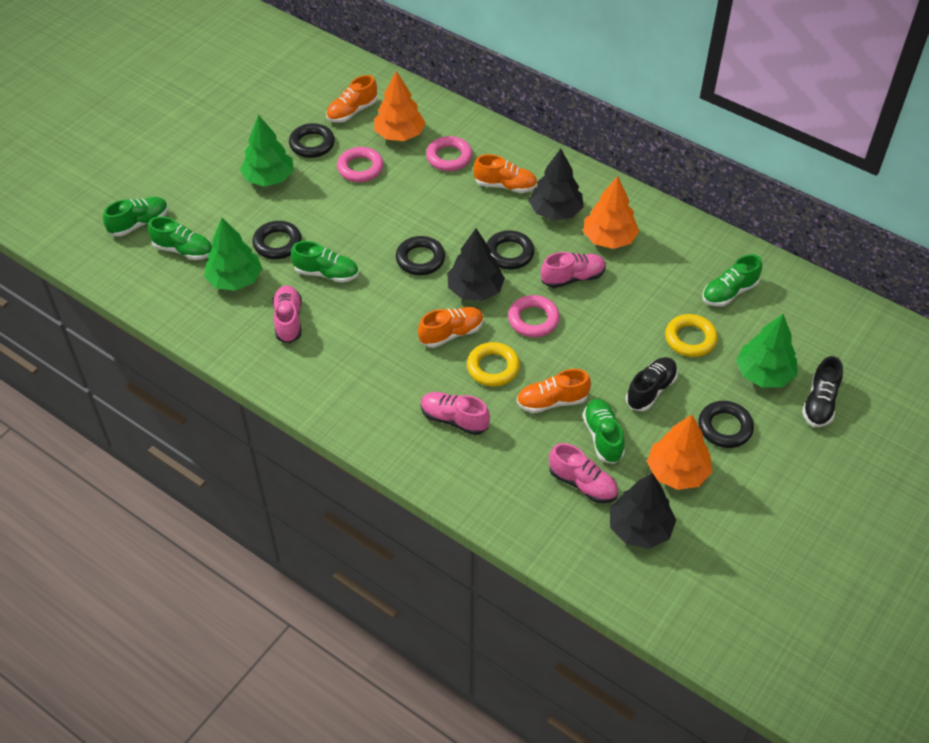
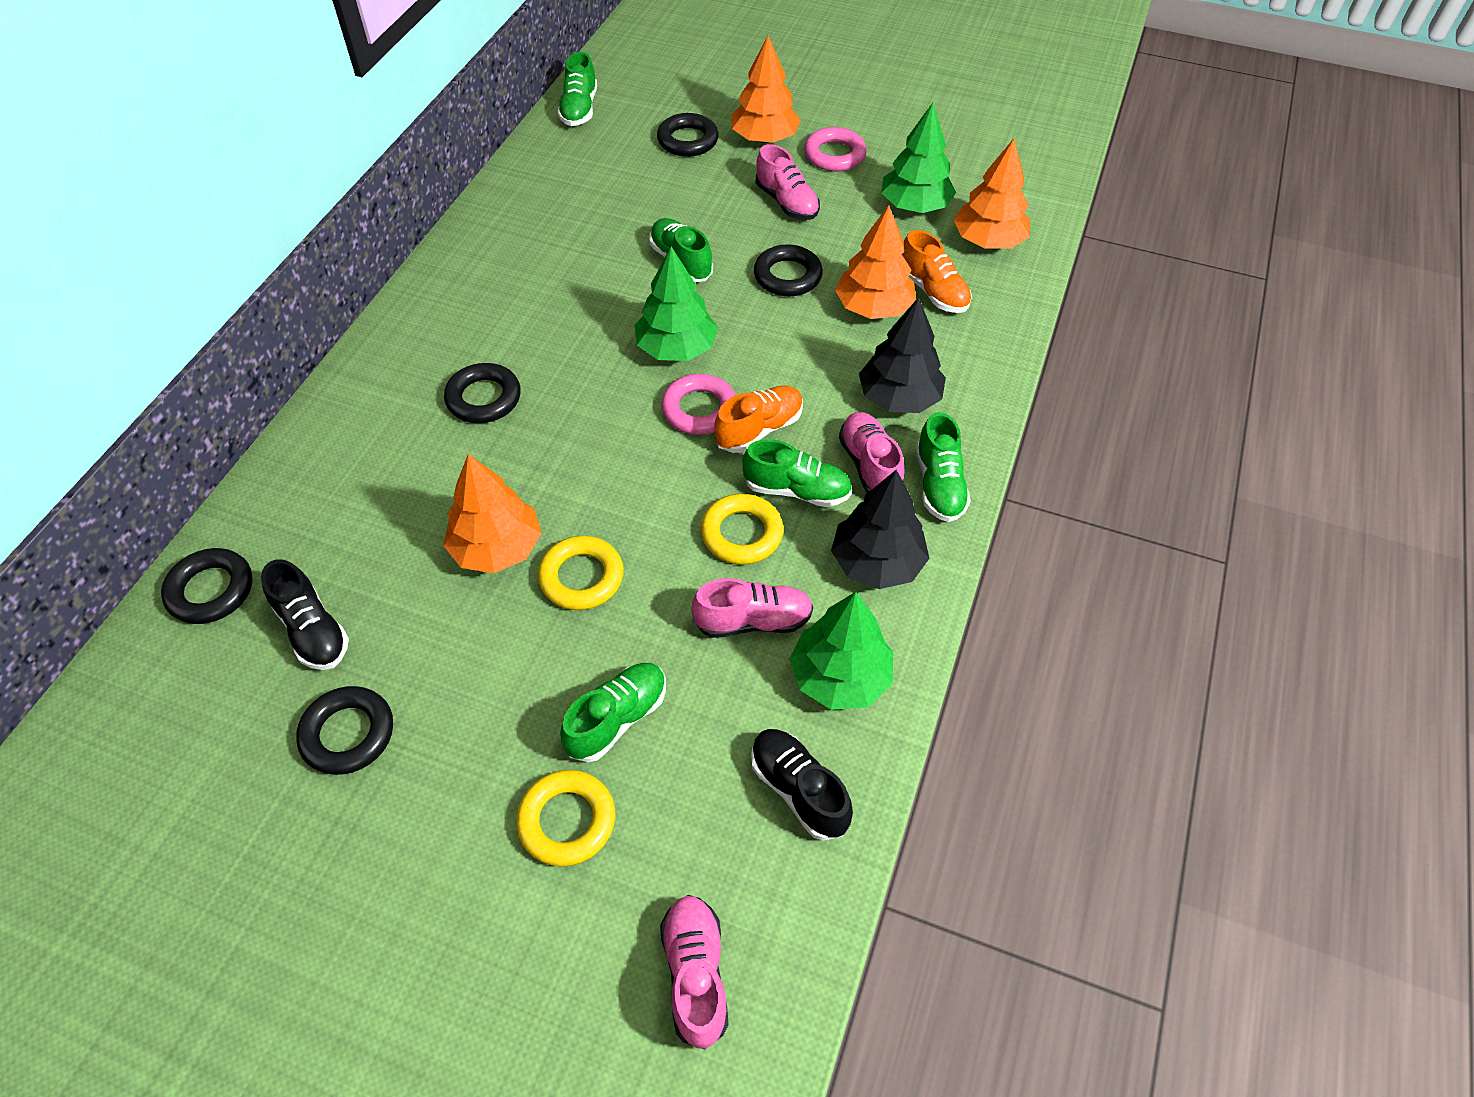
black tree: [447,228,505,301] [529,149,584,221] [610,473,676,549] = 3 -> [831,470,930,589] [859,297,946,413] = 2
orange shoe: [326,75,378,123] [418,307,484,348] [473,154,537,193] [516,369,591,413] = 4 -> [714,385,803,453] [902,230,972,313] = 2
orange tree: [374,71,426,141] [583,176,639,249] [647,415,712,490] = 3 -> [443,454,542,573] [731,36,801,143] [835,205,916,319] [954,139,1030,249] = 4
pink ring: [337,147,384,182] [426,136,472,171] [508,295,560,337] = 3 -> [661,374,735,435] [804,127,866,171] = 2
yellow ring: [467,342,520,387] [665,314,718,357] = 2 -> [516,770,616,866] [538,536,624,610] [701,494,784,565] = 3

